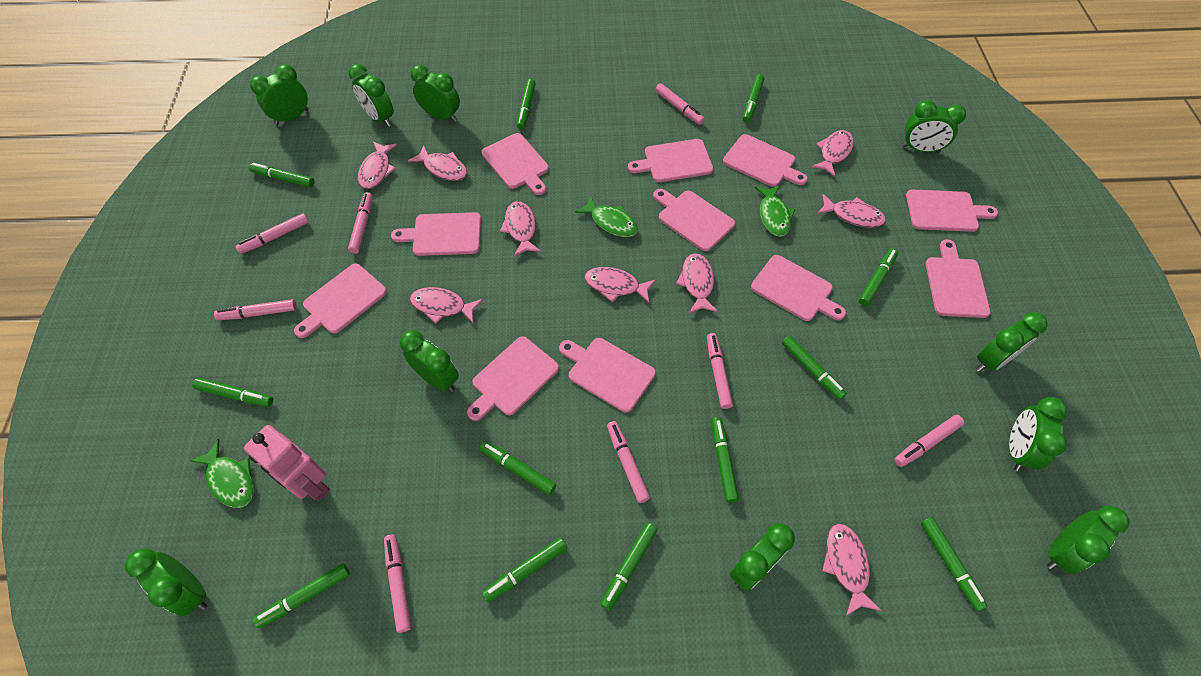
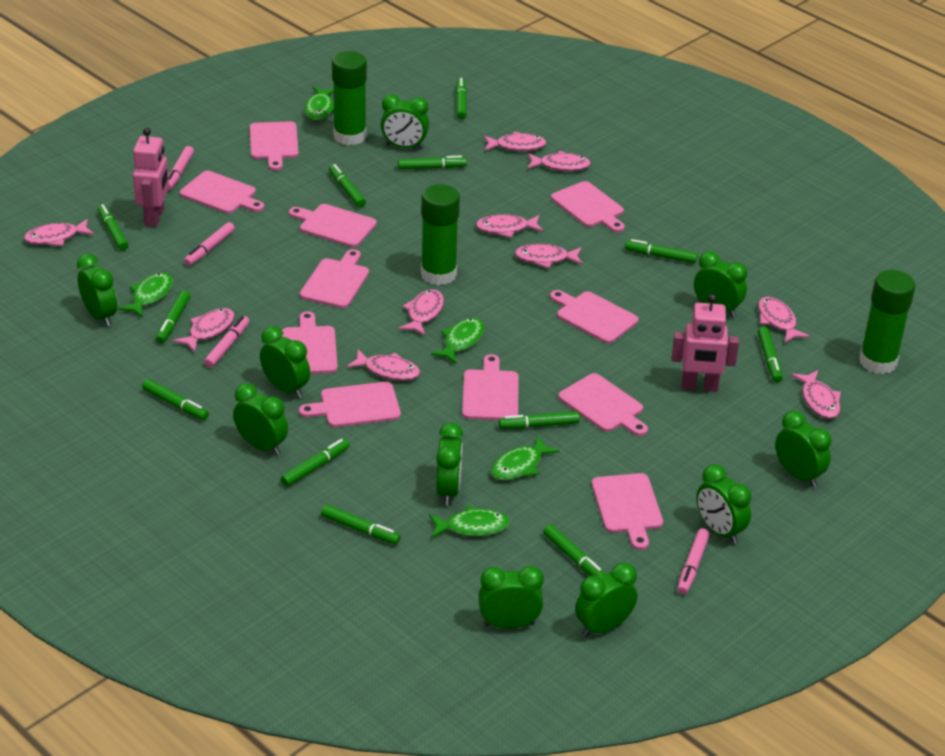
green fish: [190,439,254,508] [575,196,638,237] [755,185,795,237] = 3 -> [118,273,173,318] [305,87,334,121] [429,506,510,538] [431,318,484,364] [491,436,560,480] = 5
green glue stick: none = 0 -> [332,51,367,146] [421,184,460,285] [859,270,915,374] = 3
pink fish: [358,142,397,189] [408,145,467,181] [410,287,483,323] [500,201,541,257] [585,267,656,303] [676,253,718,313] [811,130,854,177] [817,194,886,228] [822,524,882,616] = 9 -> [24,219,94,246] [173,308,235,352] [346,350,420,381] [399,289,444,335] [476,214,543,238] [484,131,547,151] [515,244,583,269] [527,151,591,171] [758,297,810,343] [791,370,841,419] = 10
pink marker: [214,299,297,320] [235,213,309,254] [348,192,373,254] [384,535,411,633] [607,421,650,503] [655,83,705,125] [707,333,733,409] [894,415,964,467] = 8 -> [168,146,194,191] [184,222,235,266] [204,316,249,368] [677,528,710,595] = 4
pink robot: [244,425,330,501] = 1 -> [133,128,169,227] [672,294,739,392] = 2

